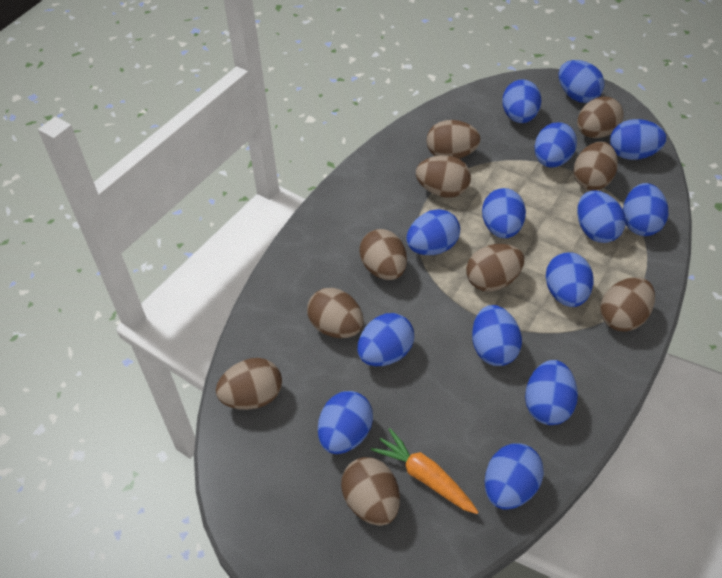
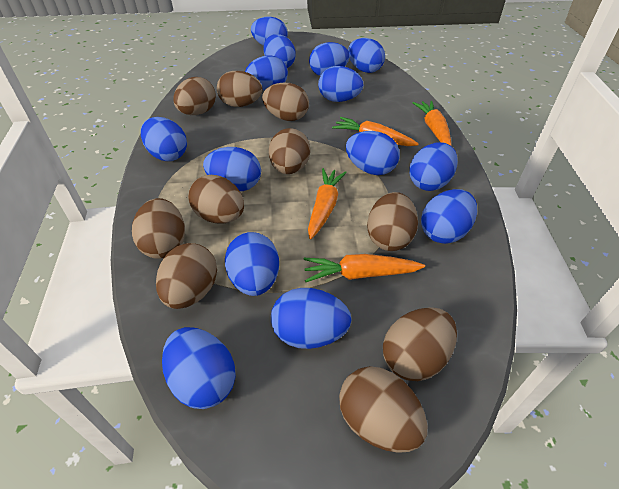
orange carrot: [371,428,478,514] = 1 -> [303,254,425,282] [308,168,347,239] [332,117,419,146] [413,101,451,146] = 4

